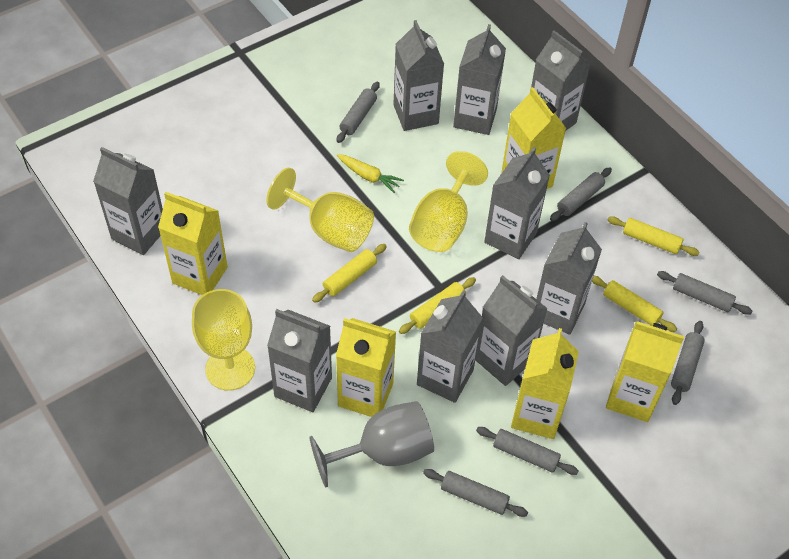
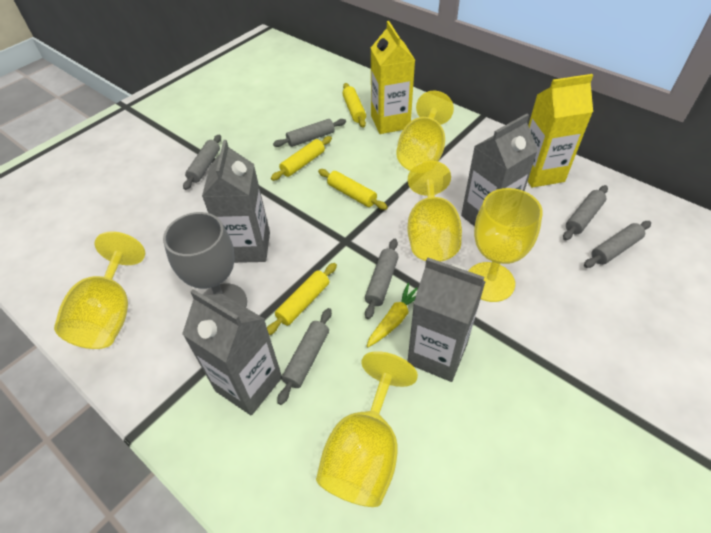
grey carton: [93,147,163,255] [267,309,332,412] [393,20,444,131] [417,290,483,403] [453,24,506,135] [475,275,548,386] [484,147,550,259] [531,30,591,130] [536,222,602,335] = 9 -> [182,289,282,416] [202,140,270,263] [408,257,486,382] [461,114,538,227] = 4
yellow carton: [158,192,228,295] [336,318,396,417] [502,87,566,189] [511,328,579,439] [606,321,684,422] = 5 -> [371,21,415,134] [528,74,593,188] = 2
yellow goblet: [192,289,255,391] [267,168,374,252] [409,151,488,252] = 3 -> [54,232,145,349] [316,351,418,507] [396,91,454,171] [407,161,462,261] [469,188,543,302] = 5

